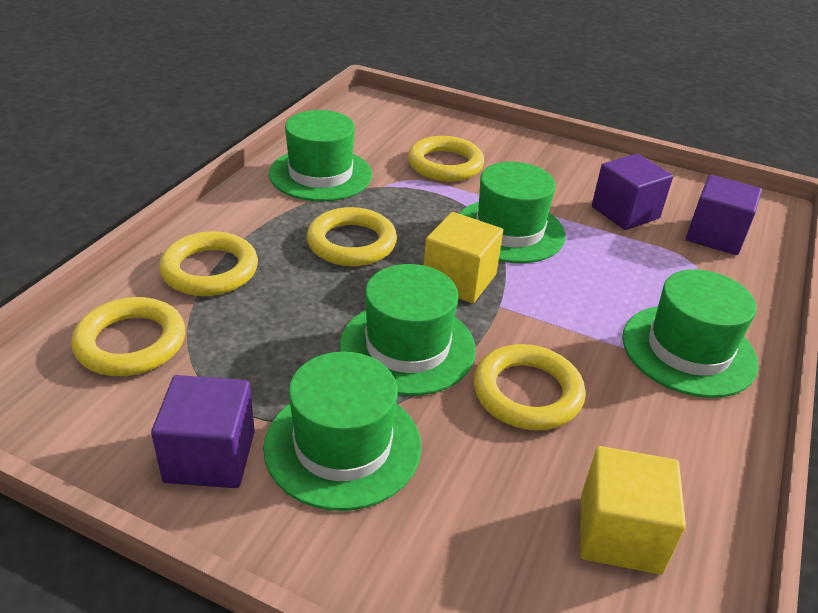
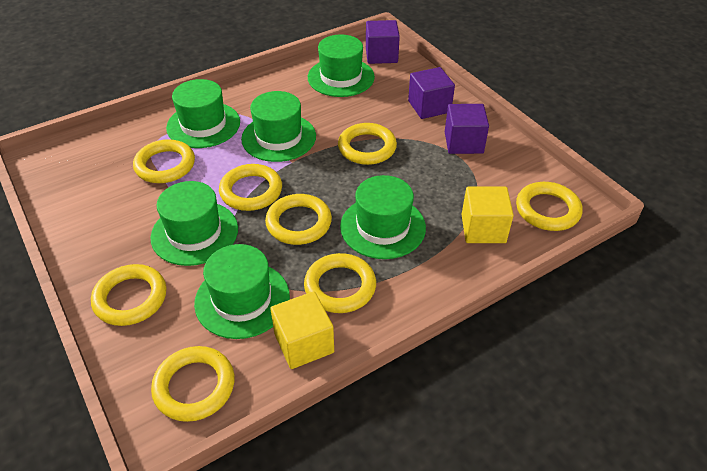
green hat: [263,352,421,511] [269,110,372,201] [340,264,476,396] [459,162,566,263] [622,269,759,398] = 5 -> [150,181,238,266] [166,79,240,148] [194,244,290,339] [241,91,316,162] [308,34,375,97] [340,175,426,259] = 6
yellow ring: [71,297,185,376] [159,231,258,296] [307,207,397,266] [408,136,484,181] [474,344,586,430] = 5 -> [91,264,166,326] [133,139,195,183] [151,346,235,422] [219,164,282,211] [265,194,332,245] [304,253,376,313] [338,123,397,165] [516,182,583,231] = 8

